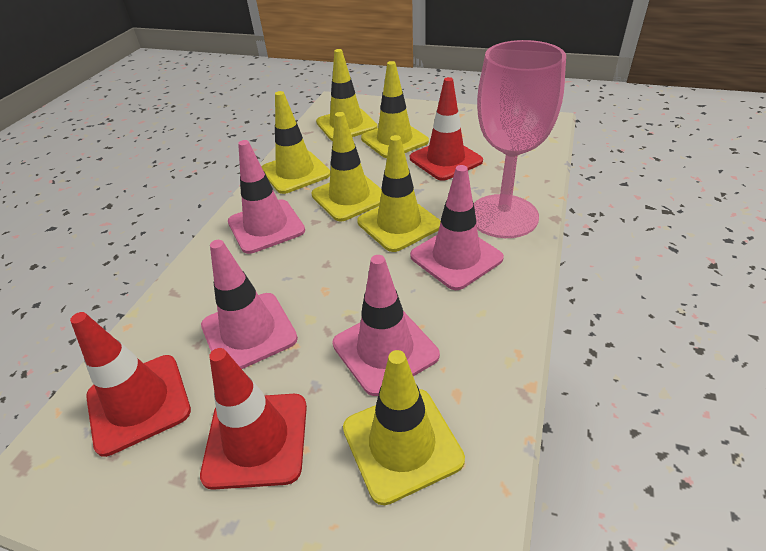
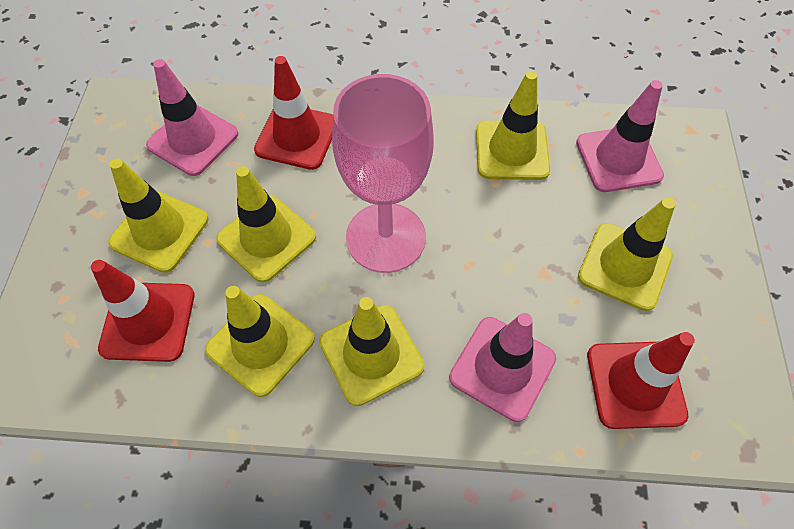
pink traffic cone: [201,240,298,369] [228,140,305,254] [333,255,440,396] [410,165,504,290] = 4 -> [146,59,238,176] [449,313,556,422] [576,80,664,192] = 3

